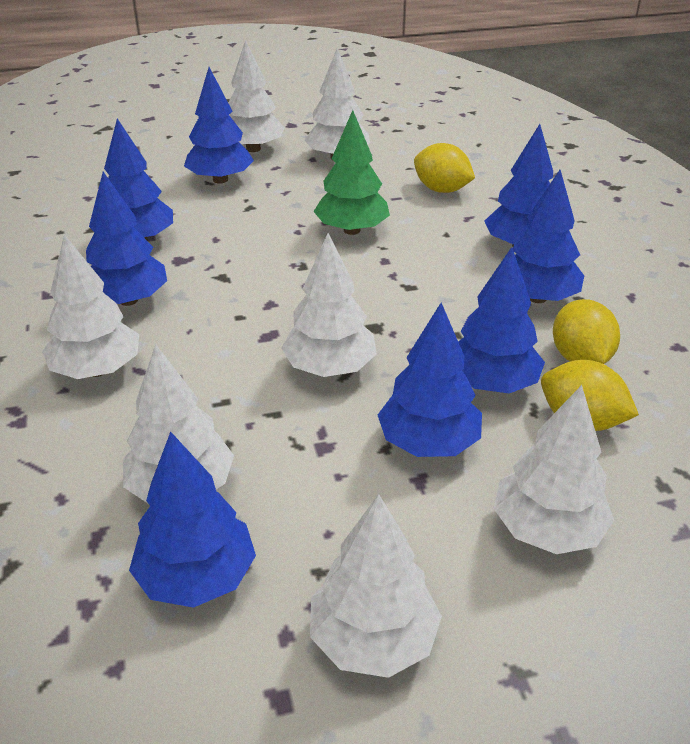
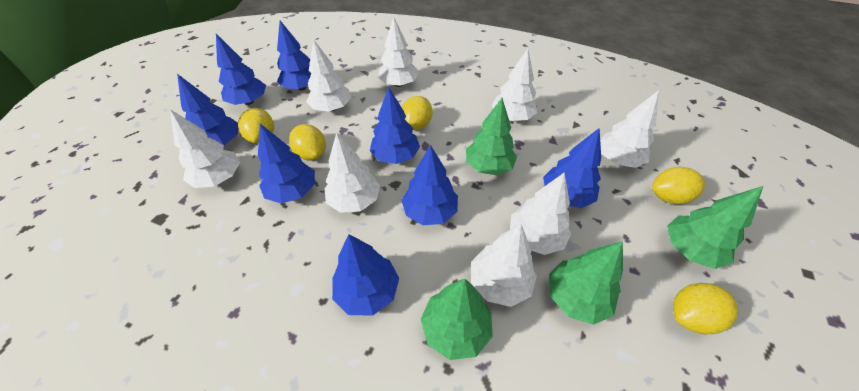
green tree: [313,110,390,235] = 1 -> [420,279,493,360] [466,98,517,175] [549,241,623,325] [667,186,763,269] = 4
white tree: [42,234,139,379] [123,344,234,503] [228,40,285,152] [281,233,377,377] [304,48,370,160] [310,494,442,678] [493,385,614,554] = 7 -> [170,109,240,188] [306,40,351,111] [324,133,380,213] [378,17,419,87] [471,224,537,307] [492,49,537,121] [510,173,571,255] [600,90,659,168] = 8
yellow lemon: [414,143,475,193] [541,360,639,431] [553,299,620,364] = 3 -> [238,108,274,143] [289,124,326,160] [402,96,433,130] [652,167,705,204] [673,283,738,334] = 5

